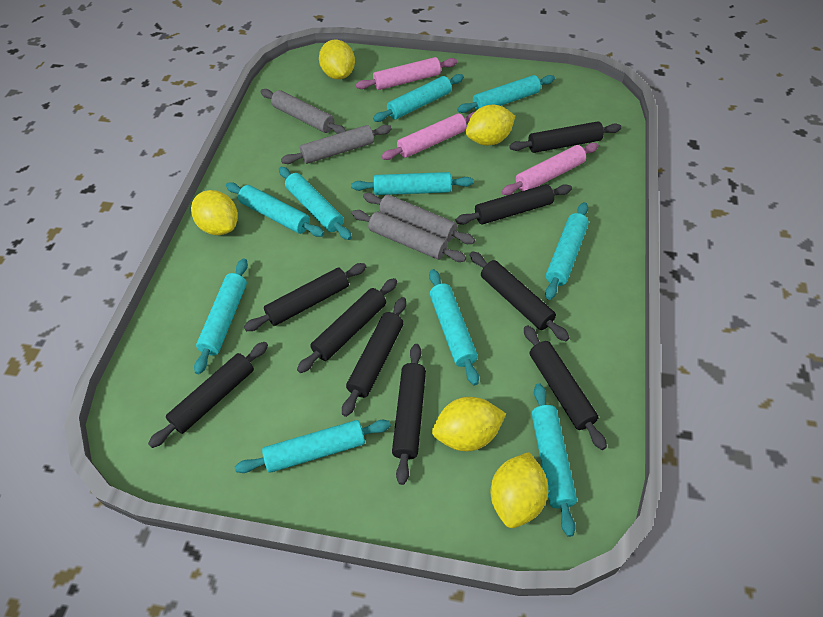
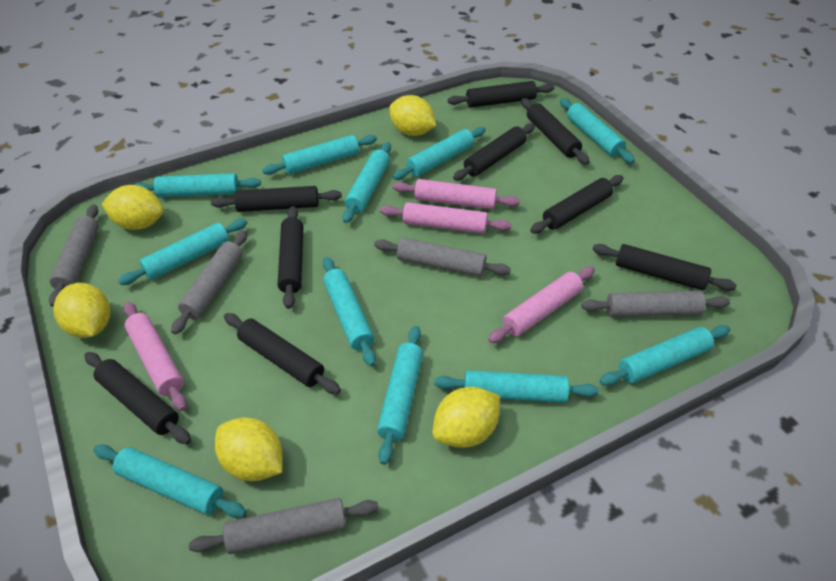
grey rolling pin: [261,89,346,134] [281,125,392,164] [352,210,466,262] [363,193,475,244] = 4 -> [49,204,99,307] [171,230,247,335] [189,498,379,554] [374,238,511,277] [581,291,730,317] = 5
pink rolling pin: [356,57,457,90] [382,112,474,160] [502,143,599,195] = 3 -> [123,302,187,411] [380,202,512,234] [393,179,520,210] [488,267,595,343] = 4
turquoise rolling pin: [194,258,248,374] [226,182,324,237] [235,420,391,473] [279,167,352,240] [351,172,474,195] [373,74,464,122] [429,269,479,386] [457,75,555,113] [531,383,577,537] [545,202,589,300] = 10 -> [93,445,246,518] [118,219,247,285] [135,173,261,198] [262,135,377,175] [323,257,376,366] [342,142,391,223] [377,326,423,465] [393,127,486,180] [434,370,599,403] [560,98,635,164] [600,325,730,386] = 11

